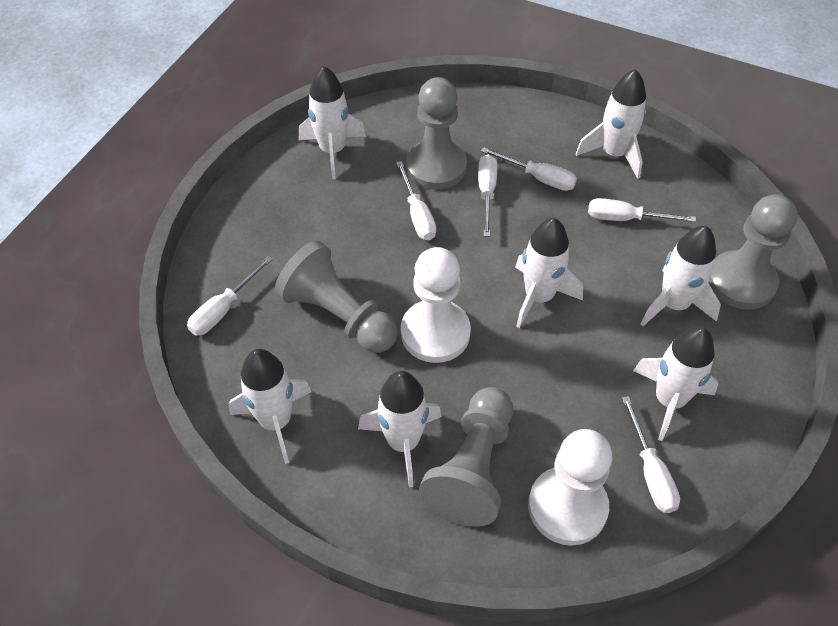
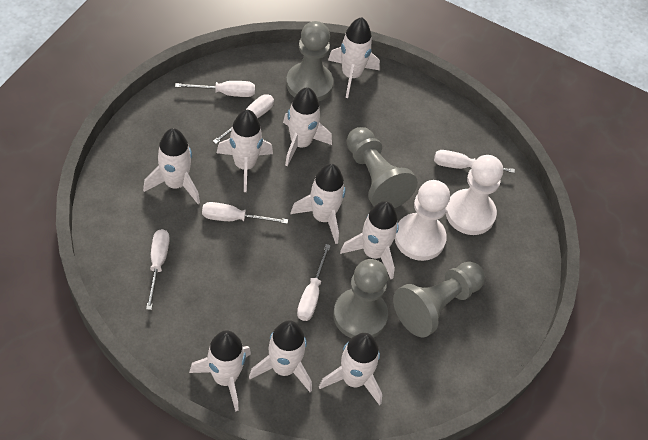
white rocket: [229,349,311,464] [299,66,366,179] [358,371,442,488] [515,218,583,328] [576,69,647,179] [633,326,718,441] [641,226,721,326] = 7 -> [143,128,200,204] [189,330,251,412] [217,110,273,192] [249,320,312,392] [283,87,332,166] [290,164,345,244] [319,333,382,405] [328,17,380,98] [340,201,399,279] = 9

